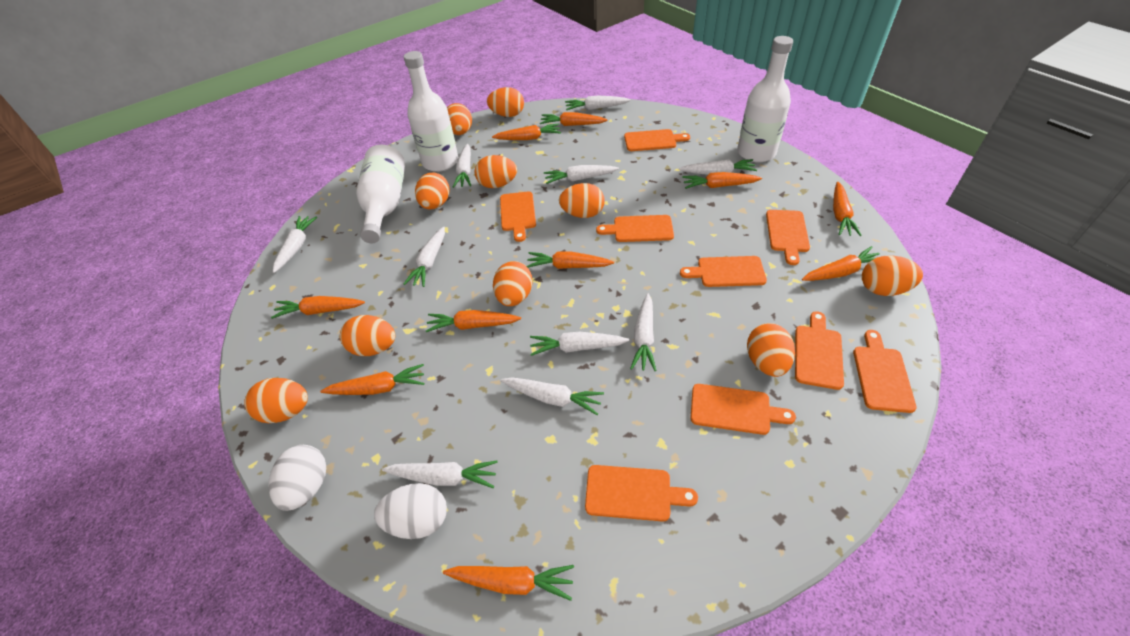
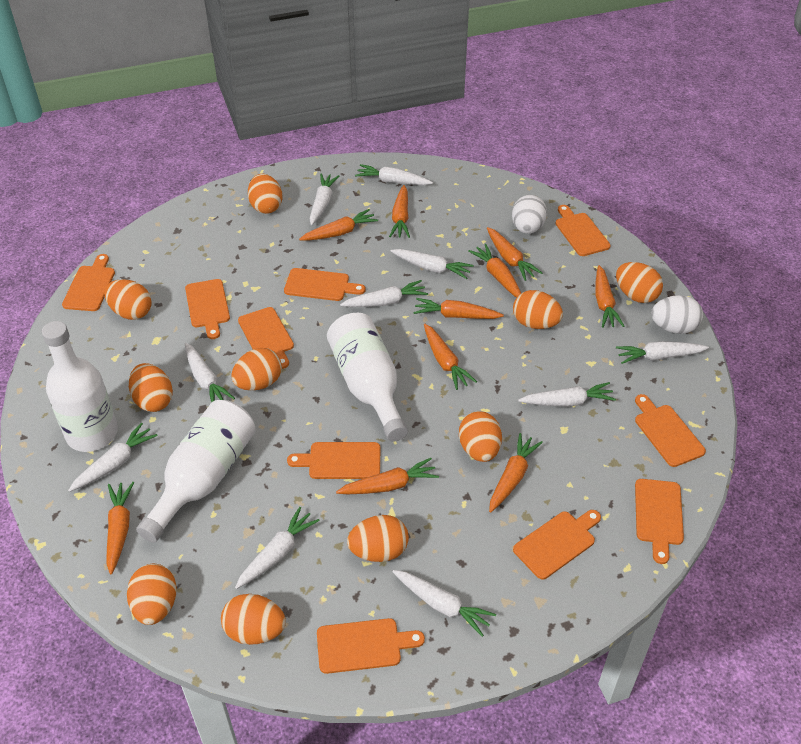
orange cutting board: [500,191,536,242] [585,465,698,522] [596,215,674,242] [624,129,690,151] [680,256,767,287] [690,384,796,435] [766,210,810,265] [795,311,844,390] [853,330,917,413] = 9 -> [62,254,115,311] [185,279,230,339] [238,307,294,369] [284,268,365,301] [287,442,380,479] [317,618,425,674] [513,510,601,580] [555,205,611,256] [635,394,706,467] [635,479,684,564] = 10

